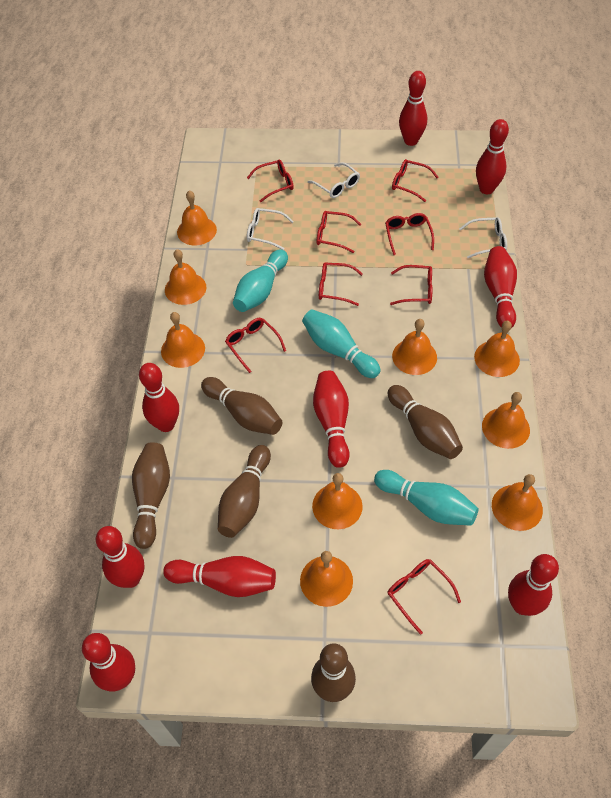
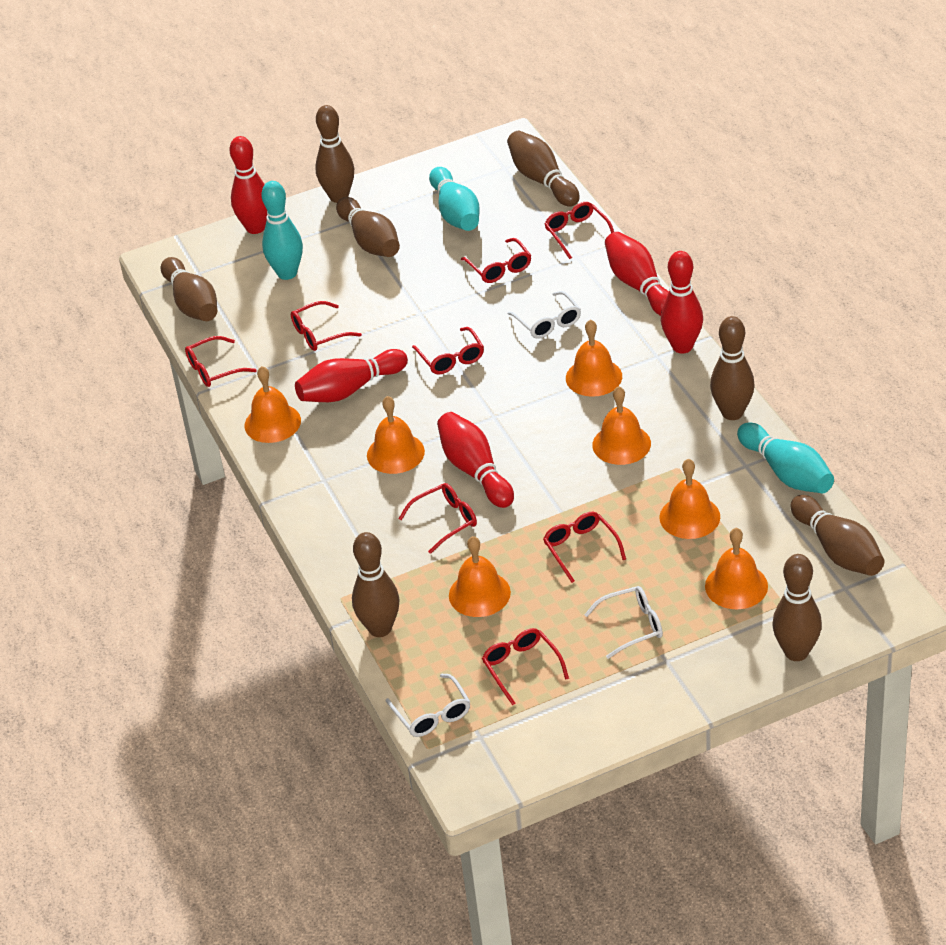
brown bowling pin: [132,442,170,549] [201,377,282,435] [218,445,271,538] [311,643,356,702] [388,385,463,459] = 5 -> [161,257,217,321] [315,105,354,203] [336,197,400,257] [352,532,400,637] [507,131,580,207] [710,316,755,420] [772,554,822,661] [790,495,884,576] = 8
orange bell: [161,312,205,368] [165,249,206,305] [177,190,217,246] [300,551,353,607] [312,473,363,529] [392,319,437,375] [474,321,520,377] [482,392,530,449] [492,474,543,531] = 9 -> [244,366,301,443] [367,396,425,474] [449,536,511,617] [566,319,622,397] [592,386,651,465] [659,459,720,539] [705,528,768,609] = 7
red bowling pin: [82,633,135,692] [96,526,145,588] [139,363,179,432] [163,556,276,597] [313,371,349,468] [399,71,427,146] [476,119,509,194] [484,246,517,328] [508,554,559,616] = 9 -> [230,136,267,234] [295,349,408,402] [437,412,514,508] [605,232,669,316] [661,251,703,353] = 5

